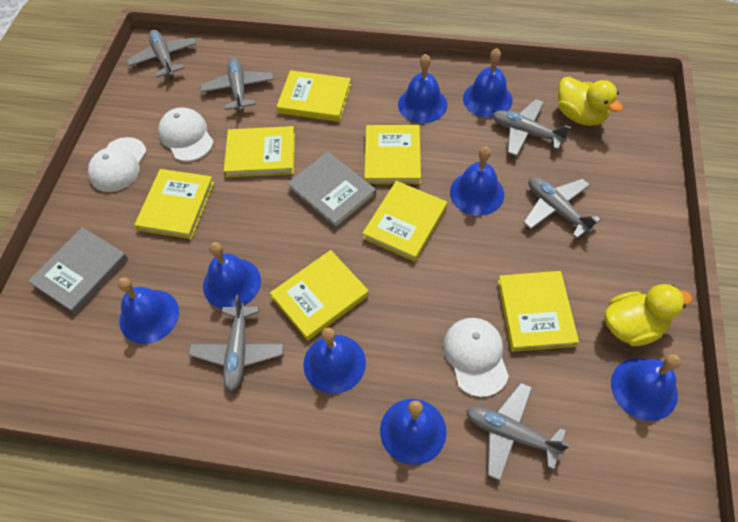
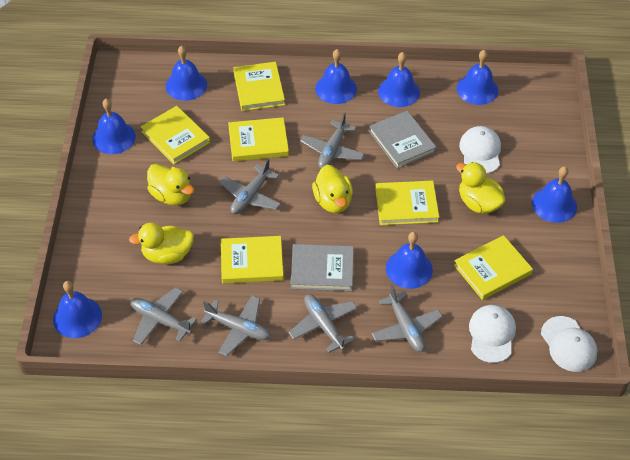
yellow book: [134,169,214,239] [224,126,295,177] [270,250,369,341] [276,70,351,122] [362,181,447,262] [364,125,421,184] [498,271,579,352] = 7 -> [141,106,210,164] [221,236,284,284] [228,117,289,161] [233,62,285,111] [375,181,439,225] [454,235,533,300] = 6
yellow duck: [558,77,623,126] [604,284,692,346] = 2 -> [129,223,194,264] [147,164,194,205] [312,165,353,213] [456,162,506,213] = 4

